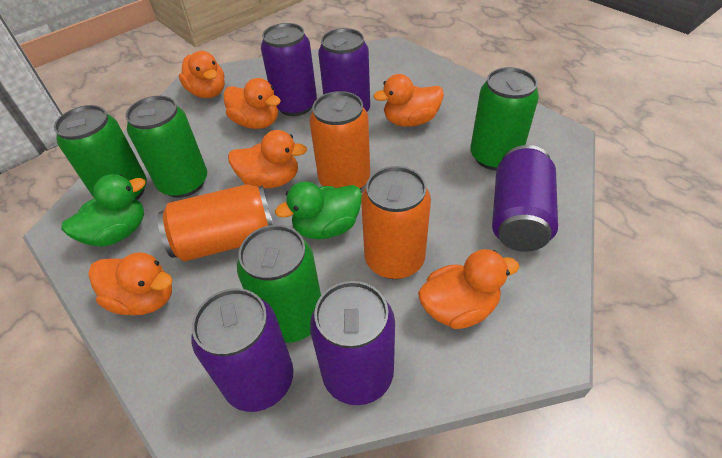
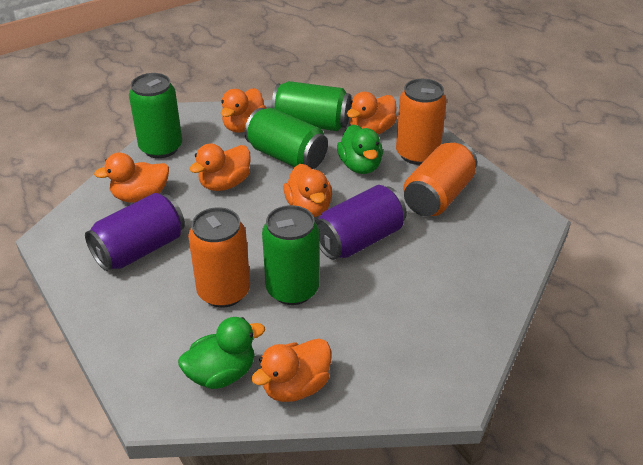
purple can: [192,288,294,412] [261,23,317,116] [310,281,395,405] [318,28,370,112] [492,145,558,251] = 5 -> [85,193,185,271] [315,185,407,260] = 2

